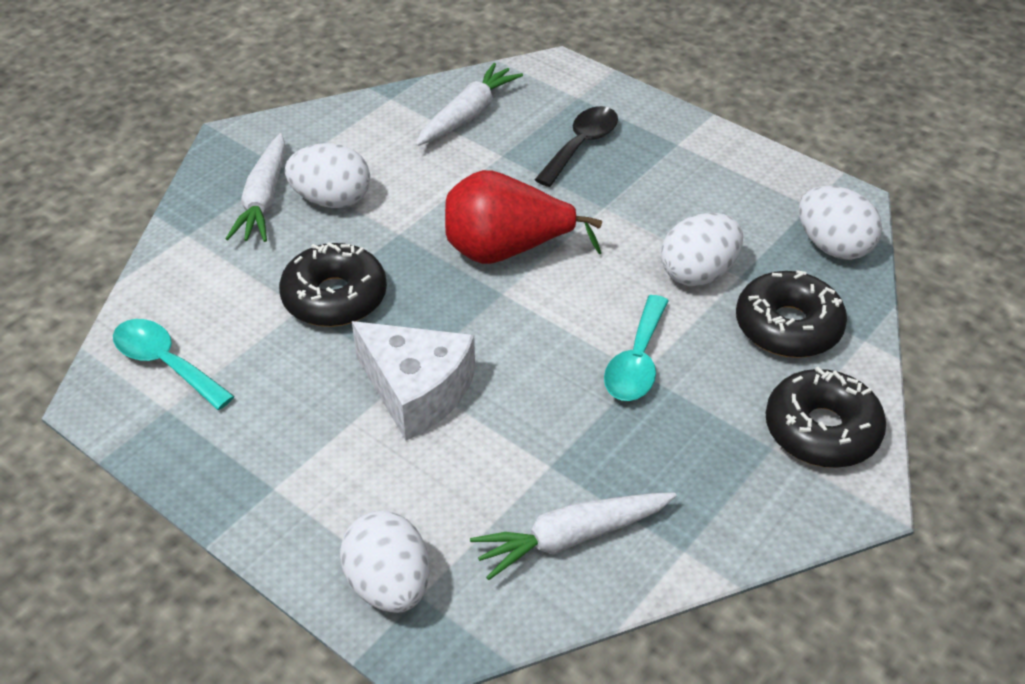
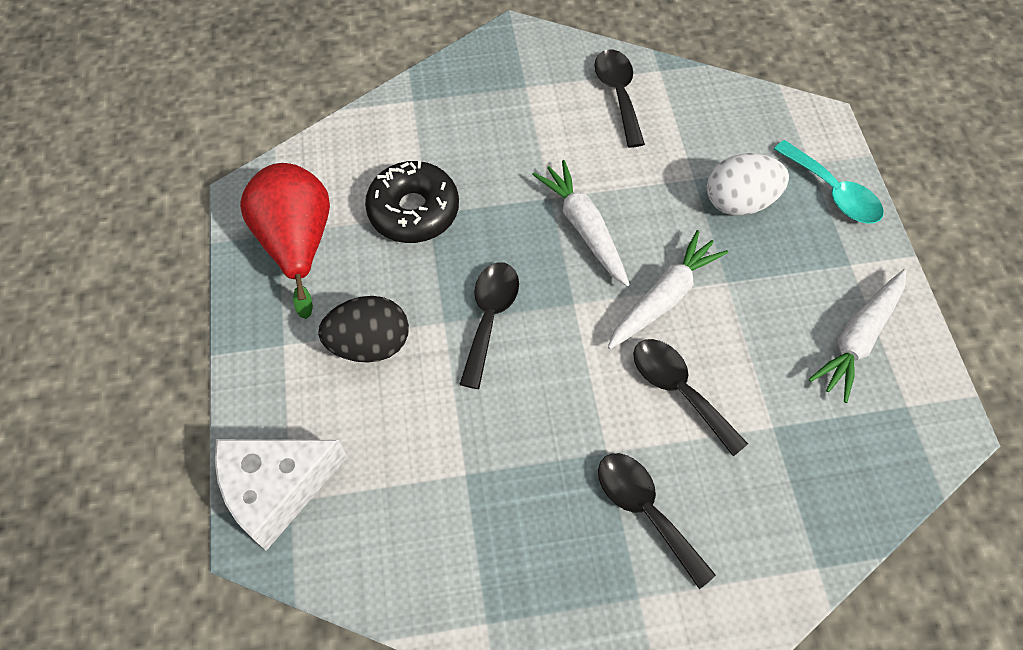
black donut: [279,242,387,327] [736,270,847,358] [766,367,886,468] = 3 -> [365,161,459,243] = 1
black egg: none = 0 -> [318,296,409,363] = 1
black spoon: [535,106,618,187] = 1 -> [459,262,519,389] [594,49,645,148] [598,453,716,589] [633,339,748,456] = 4
turquoise spoon: [113,319,235,410] [604,295,669,401] = 2 -> [774,140,884,224] = 1
white egg: [285,143,370,208] [340,511,430,613] [661,213,743,286] [799,186,882,260] = 4 -> [707,153,789,215] = 1

